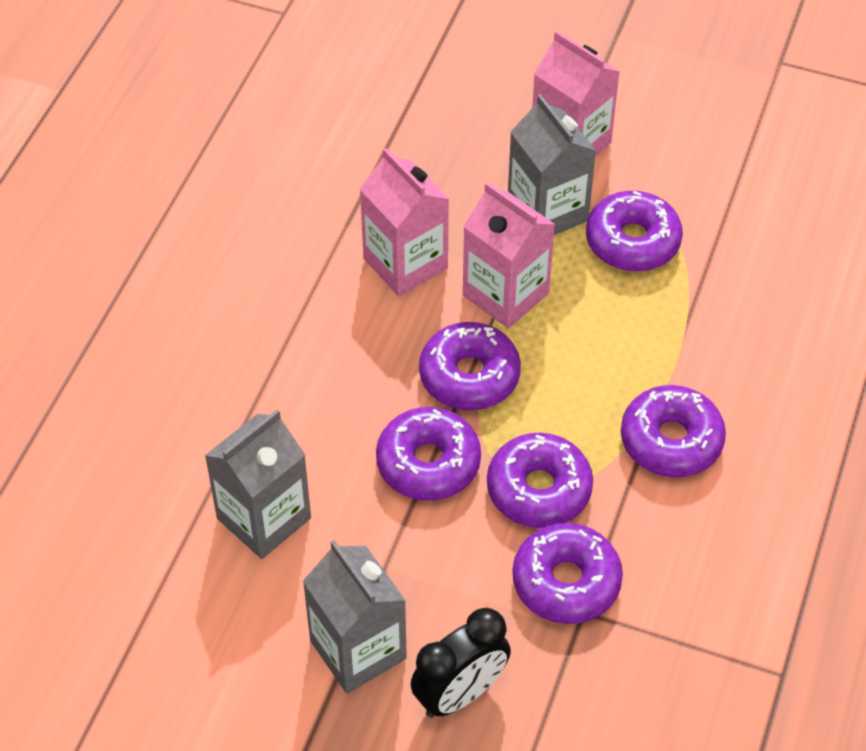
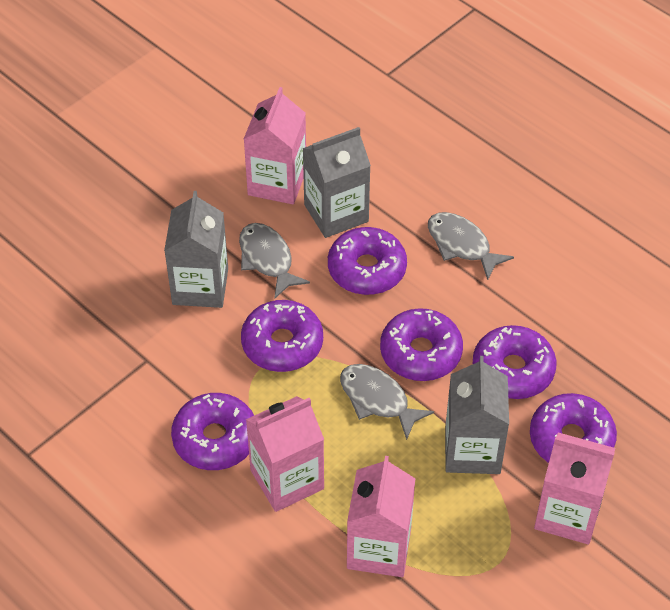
black clock: [410,608,511,718] = 1 -> none = 0
grey fish: none = 0 -> [239,223,310,298] [340,364,434,440] [428,212,514,280] = 3
pink carton: [360,148,449,296] [463,182,555,328] [532,31,620,156] = 3 -> [244,87,306,204] [246,396,324,512] [347,456,416,577] [534,433,615,545] = 4

